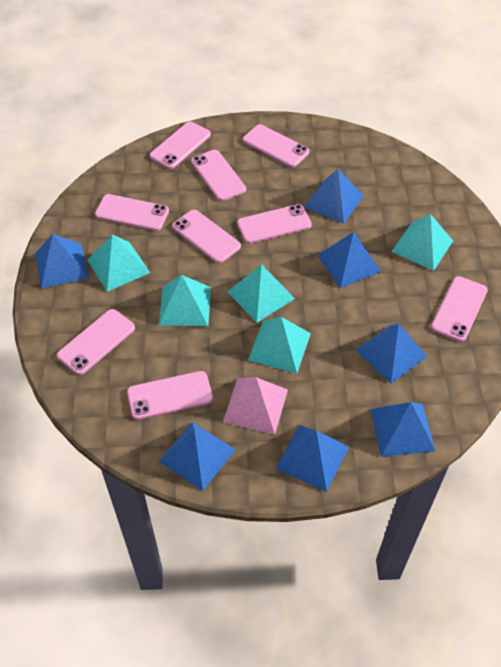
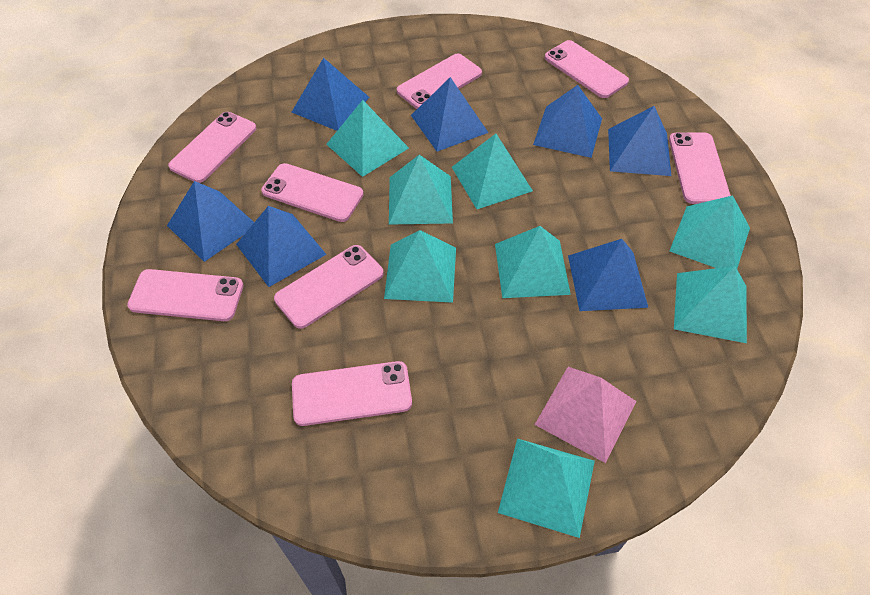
pink phone: [57,309,135,375] [95,194,169,231] [127,371,213,420] [149,121,211,169] [172,210,241,263] [191,150,246,201] [237,204,312,244] [243,124,309,167] [431,276,488,342] = 9 -> [127,269,243,321] [168,112,256,183] [262,163,364,222] [274,245,384,329] [292,361,412,426] [397,54,482,109] [545,40,629,98] [669,132,731,204] = 8
turquoise pyramid: [87,235,150,292] [159,275,211,326] [228,264,295,322] [248,317,311,374] [391,214,453,271] = 5 -> [326,100,409,177] [384,230,456,303] [389,155,453,225] [452,134,533,209] [495,226,571,298] [498,439,595,538] [670,195,750,268] [674,266,747,343] = 8

